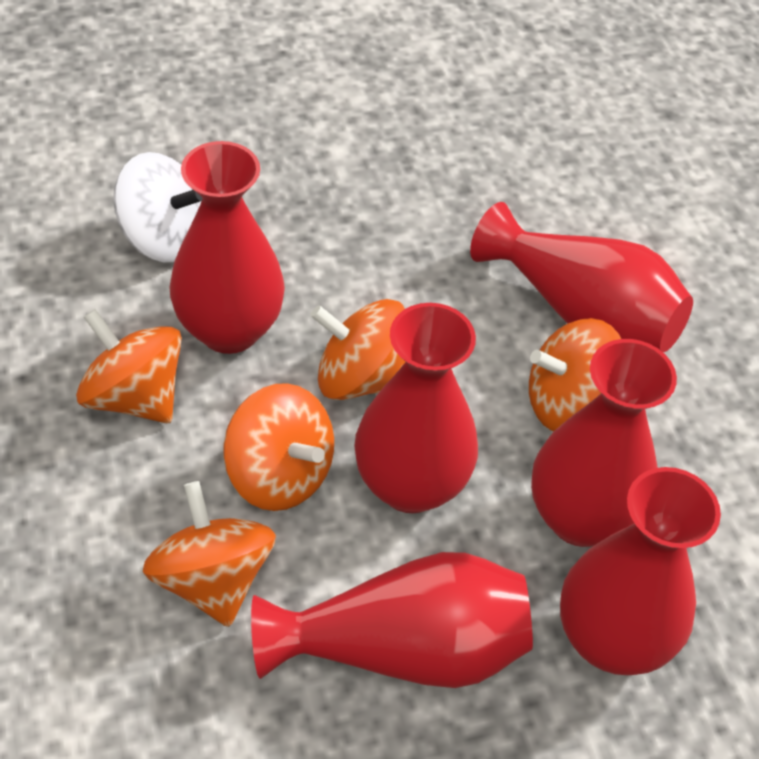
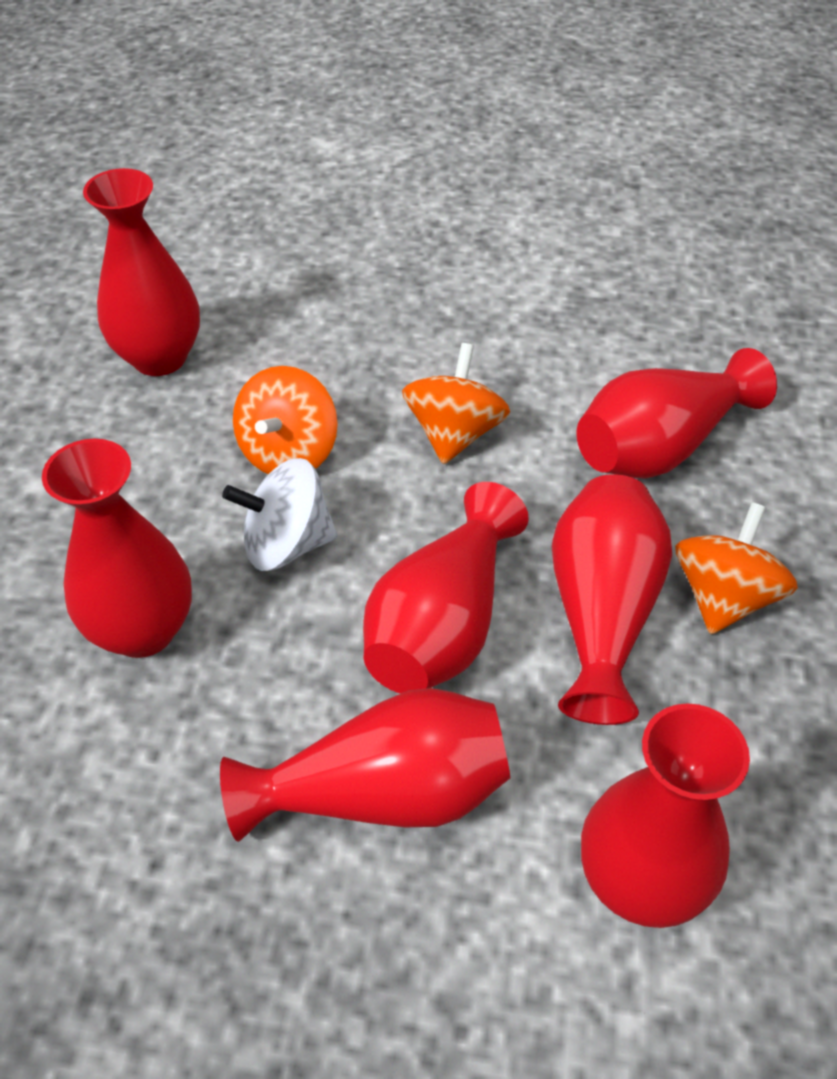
orange spinning top: [76,309,182,423] [143,481,276,627] [223,383,334,511] [311,299,406,400] [529,318,621,431] = 5 -> [233,366,338,474] [402,343,510,464] [675,502,798,634] = 3
red vase: [170,141,285,354] [251,552,533,688] [354,303,478,513] [470,202,693,352] [531,339,677,547] [560,467,721,675] = 6 -> [42,439,192,658] [83,168,200,376] [220,688,510,842] [363,482,529,694] [552,474,672,725] [576,348,777,479] [581,703,750,928] = 7

